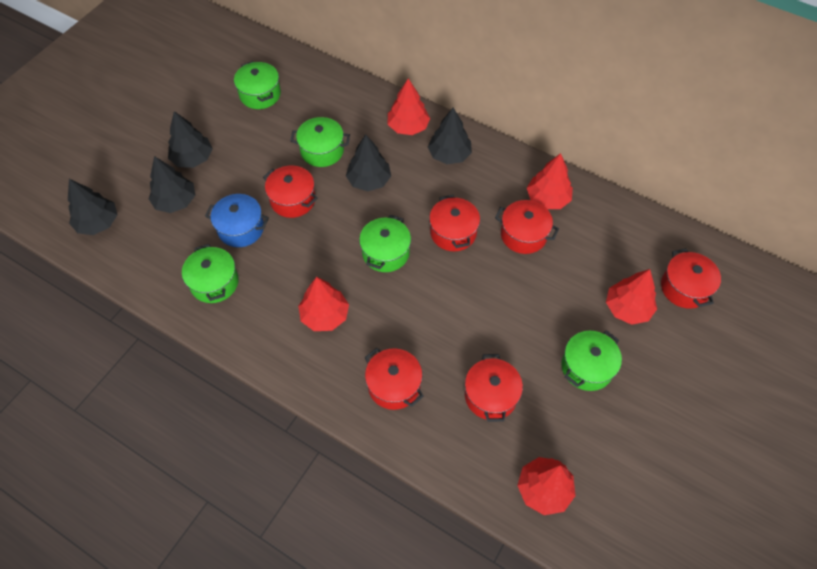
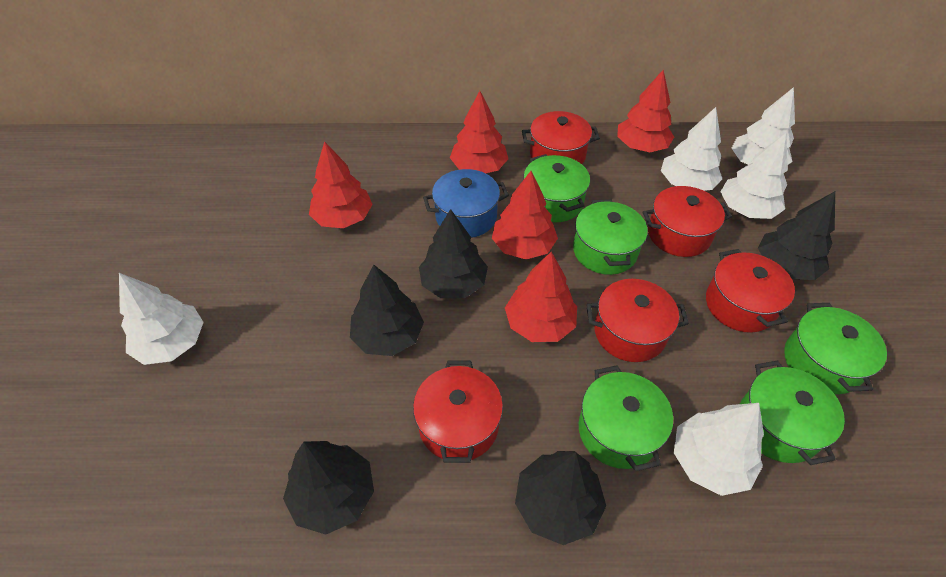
red pot: [263,165,318,218] [365,348,424,410] [429,195,480,251] [465,354,523,422] [495,200,559,254] [661,248,721,309] = 6 -> [413,361,503,463] [522,111,600,164] [586,279,689,362] [643,186,732,257] [706,249,795,333] = 5
white tree: none = 0 -> [119,273,204,365] [661,107,722,191] [674,403,764,496] [721,133,788,219] [732,87,795,165] = 5

